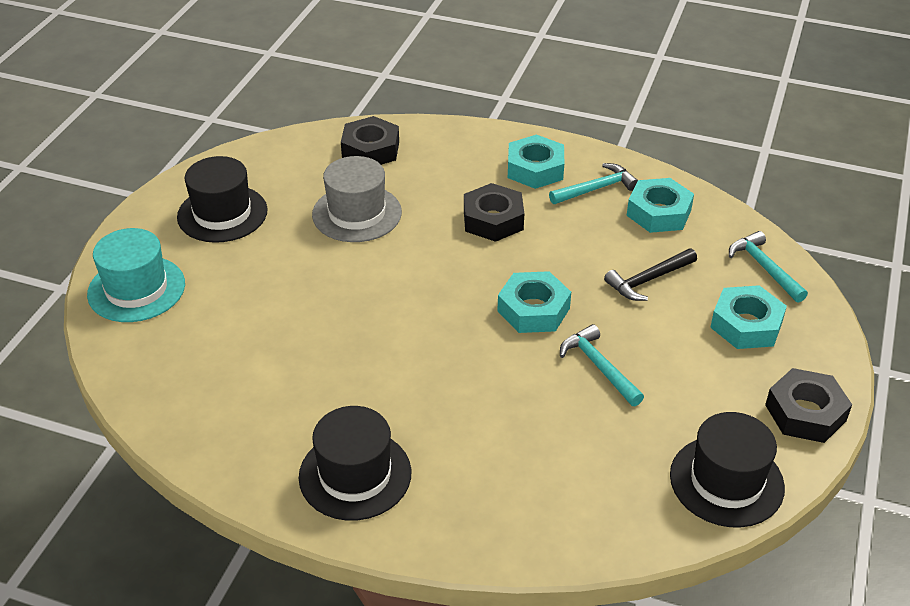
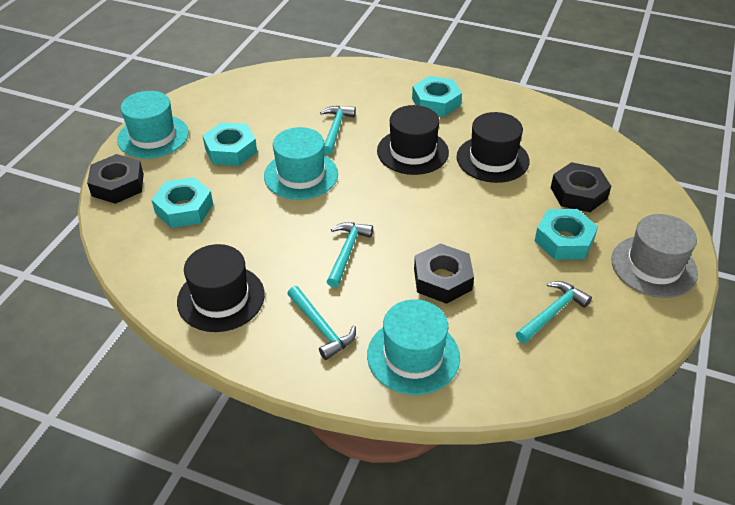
black hammer: [604,248,697,301] = 1 -> none = 0
turquoise hammer: [549,163,638,204] [560,324,644,406] [729,231,808,303] = 3 -> [287,286,356,360] [320,106,356,155] [327,222,373,288] [516,281,592,344] = 4
turquoise hat: [87,228,185,322] = 1 -> [117,91,189,158] [264,127,338,200] [367,299,460,395] = 3

